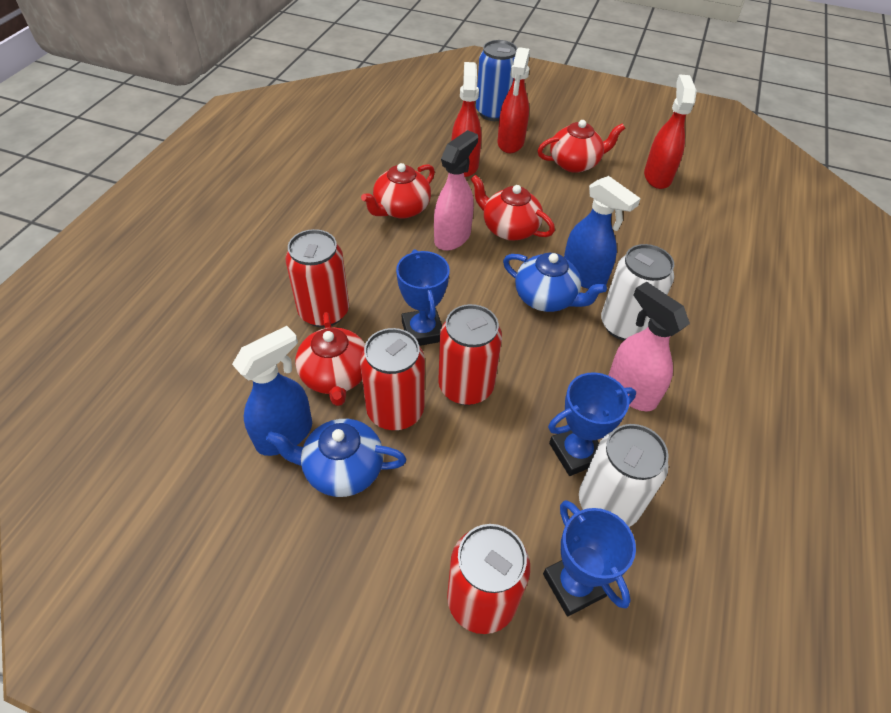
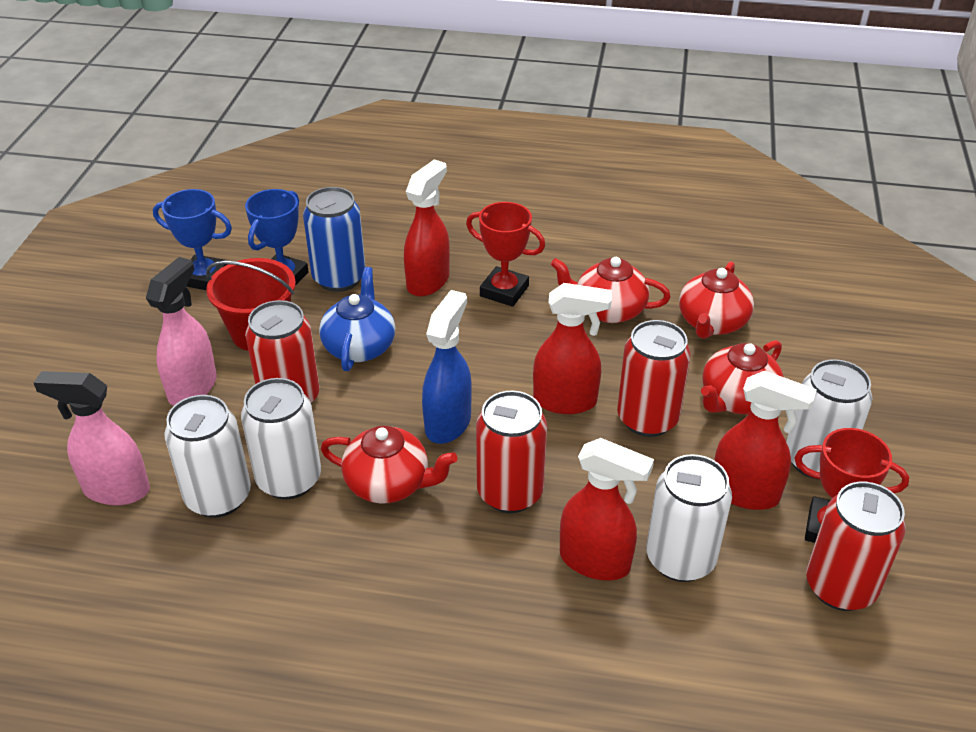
blue spray bottle: [232,326,312,456] [564,176,641,289] = 2 -> [422,290,472,444] = 1
blue teapot: [266,419,406,497] [503,253,607,312] = 2 -> [319,267,395,371] = 1
blue trophy: [396,249,450,346] [543,500,636,616] [548,372,636,476] = 3 -> [153,189,232,290] [245,189,309,286] = 2
red bucket: none = 0 -> [206,258,296,351] = 1
red spray bottle: [451,62,482,177] [497,47,530,153] [644,74,697,189] = 3 -> [404,159,450,296] [533,283,612,414] [560,438,654,580] [714,371,817,510] = 4
red trophy: none = 0 -> [466,202,545,307] [794,428,909,543] = 2
white can: [579,424,669,527] [601,244,674,340] = 2 -> [164,395,251,518] [241,378,321,500] [646,454,732,582] [786,359,872,480] = 4

